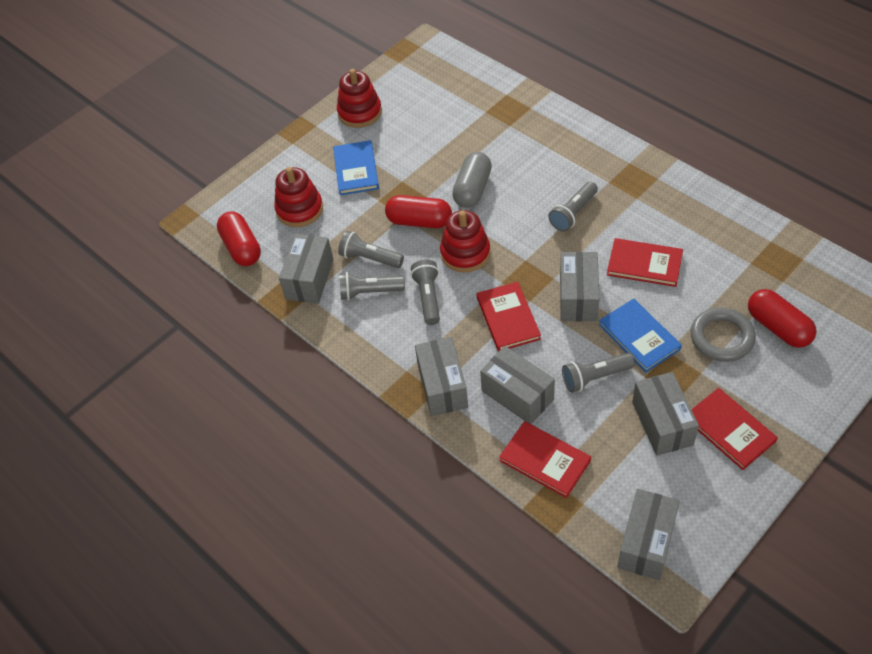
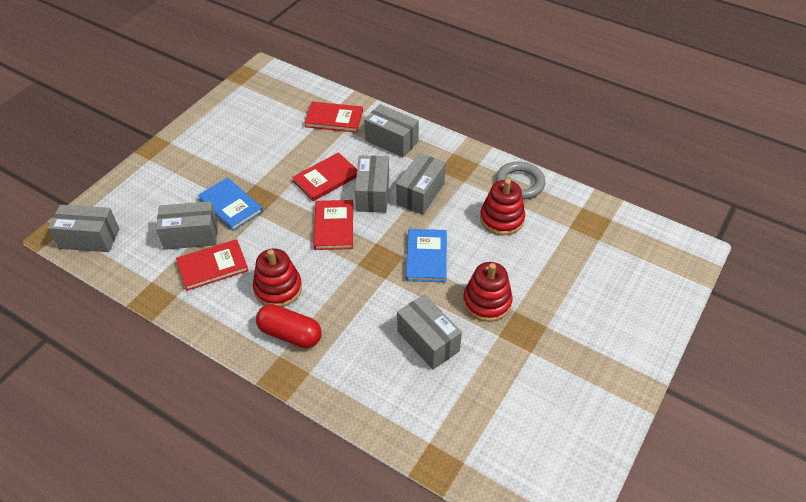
grey capsule: [452,152,492,208] = 1 -> none = 0
grey flashlight: [338,231,404,268] [339,272,405,301] [411,260,440,325] [548,181,598,231] [562,353,634,393] = 5 -> none = 0
red capsule: [217,211,261,266] [385,195,452,228] [748,289,817,348] = 3 -> [256,304,322,348] = 1

